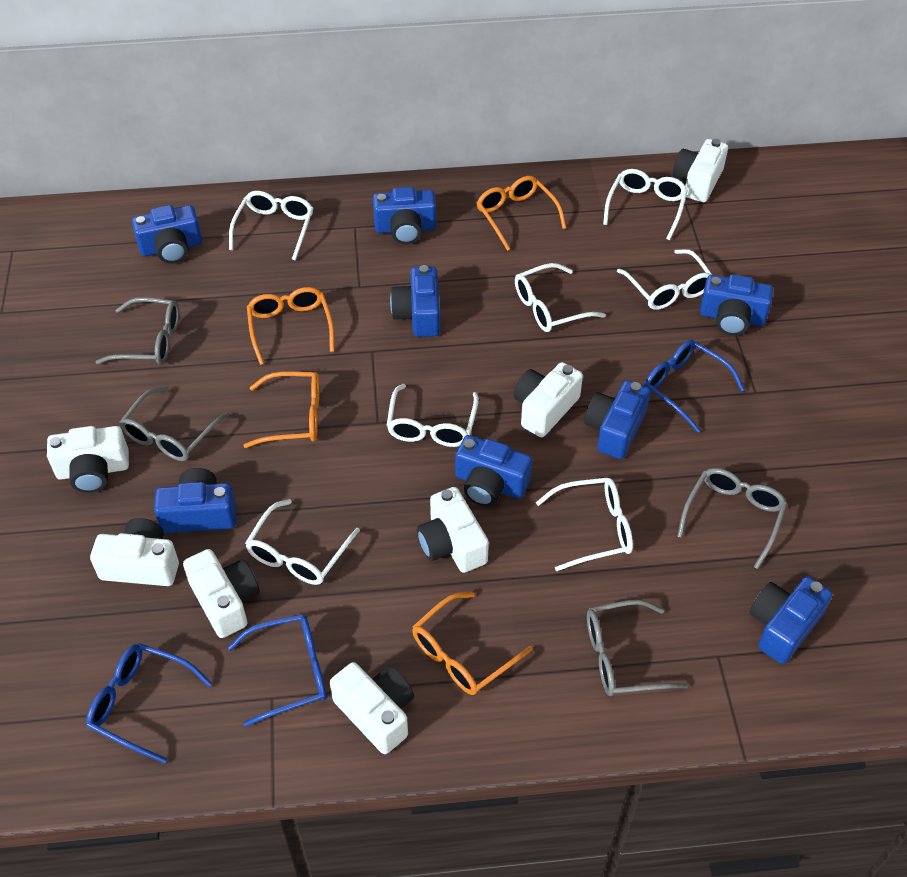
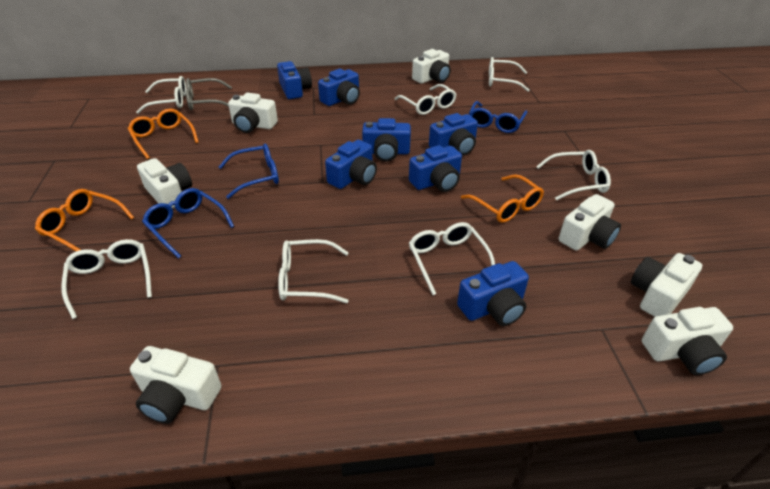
blue camera: [132,205,202,264] [154,468,237,533] [373,187,436,244] [390,265,440,337] [455,435,532,507] [584,380,650,459] [700,274,773,336] [750,577,832,664] = 8 -> [277,61,312,99] [318,69,360,106] [325,140,377,189] [362,118,411,162] [409,145,462,192] [429,113,478,156] [457,261,529,326] = 7
grey glasses: [96,297,179,364] [119,387,229,461] [587,600,689,696] [677,468,787,569] = 4 -> [186,78,232,110] = 1
orange glasses: [243,372,320,448] [247,287,334,365] [412,592,533,695] [477,176,566,251] = 4 -> [35,189,134,251] [128,109,199,159] [461,175,544,223] = 3

